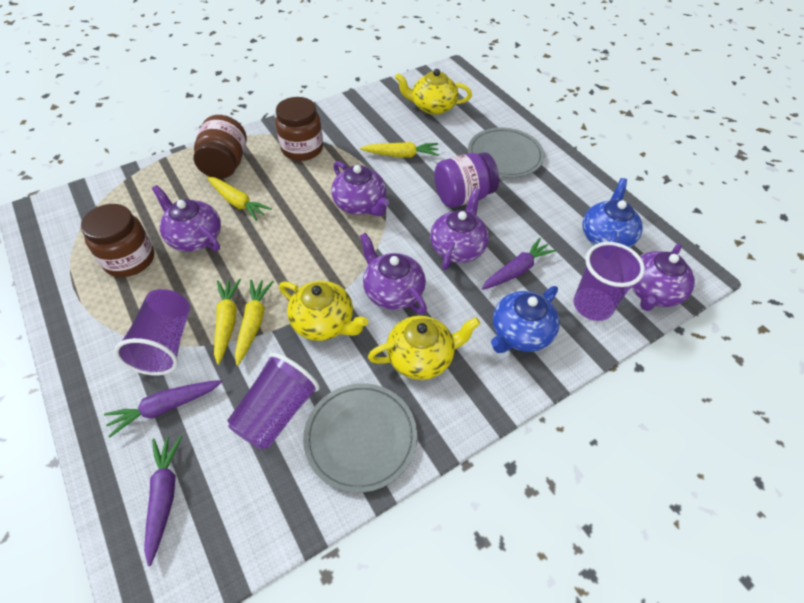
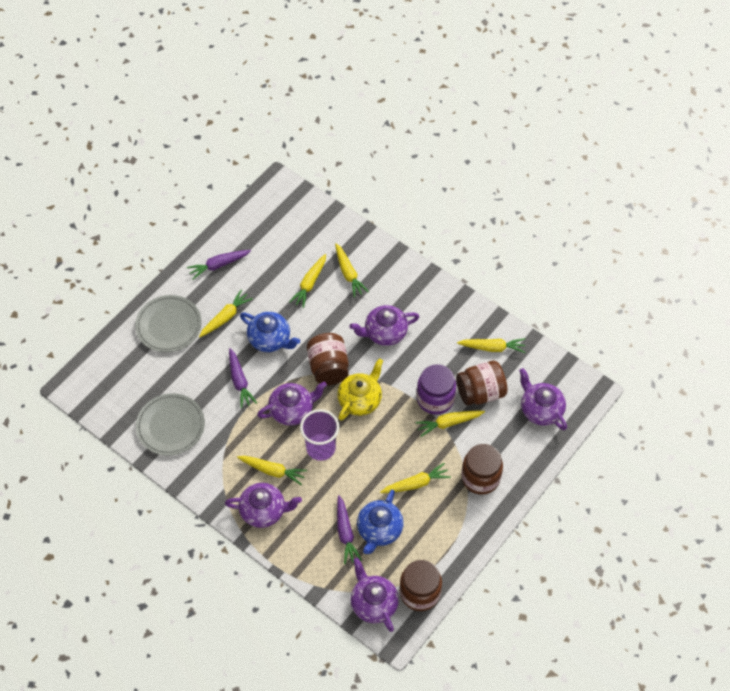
brown jar: [81,204,155,277] [193,115,247,179] [275,97,323,161] = 3 -> [307,333,349,385] [399,560,442,611] [456,360,507,406] [461,444,503,495] = 4
purple cup: [114,289,190,376] [227,352,320,450] [573,242,645,321] = 3 -> [300,409,339,461] = 1
yellow carrot: [207,176,272,221] [214,279,241,365] [235,279,274,366] [360,142,439,157] = 4 -> [199,290,253,337] [237,456,307,485] [289,254,326,308] [335,243,369,297] [380,463,451,493] [416,411,485,437] [457,338,525,353] = 7
yellow teapot: [279,281,368,341] [368,316,480,380] [395,69,472,115] = 3 -> [337,358,383,421] = 1

